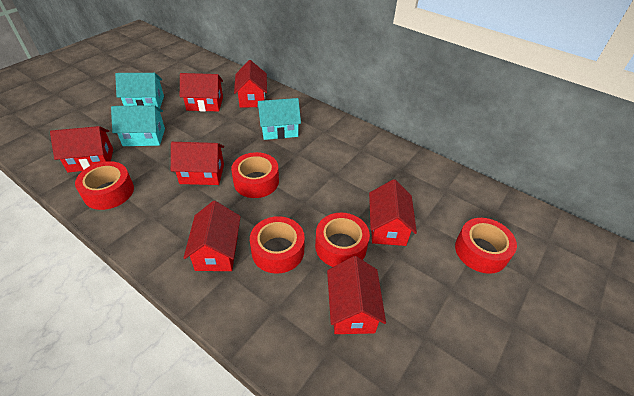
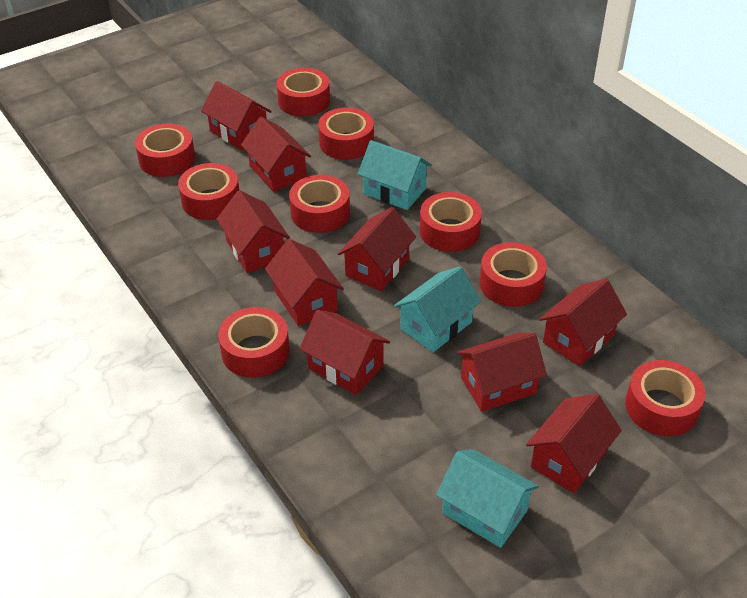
red house: [50,126,113,173] [171,142,224,185] [180,73,223,111] [183,201,241,271] [234,60,267,108] [327,256,386,334] [369,179,417,246] = 7 -> [201,81,272,150] [217,190,290,273] [241,117,311,192] [265,239,344,326] [299,310,390,395] [338,207,416,291] [457,333,547,412] [526,394,622,493] [539,279,627,366] = 9
red tape: [75,161,134,210] [231,152,279,198] [250,216,305,274] [315,213,370,267] [455,218,517,274] = 5 -> [135,124,195,177] [178,163,239,220] [218,307,290,378] [276,68,330,116] [289,175,350,233] [318,107,374,160] [419,192,482,252] [480,242,547,307] [625,360,706,436] = 9

